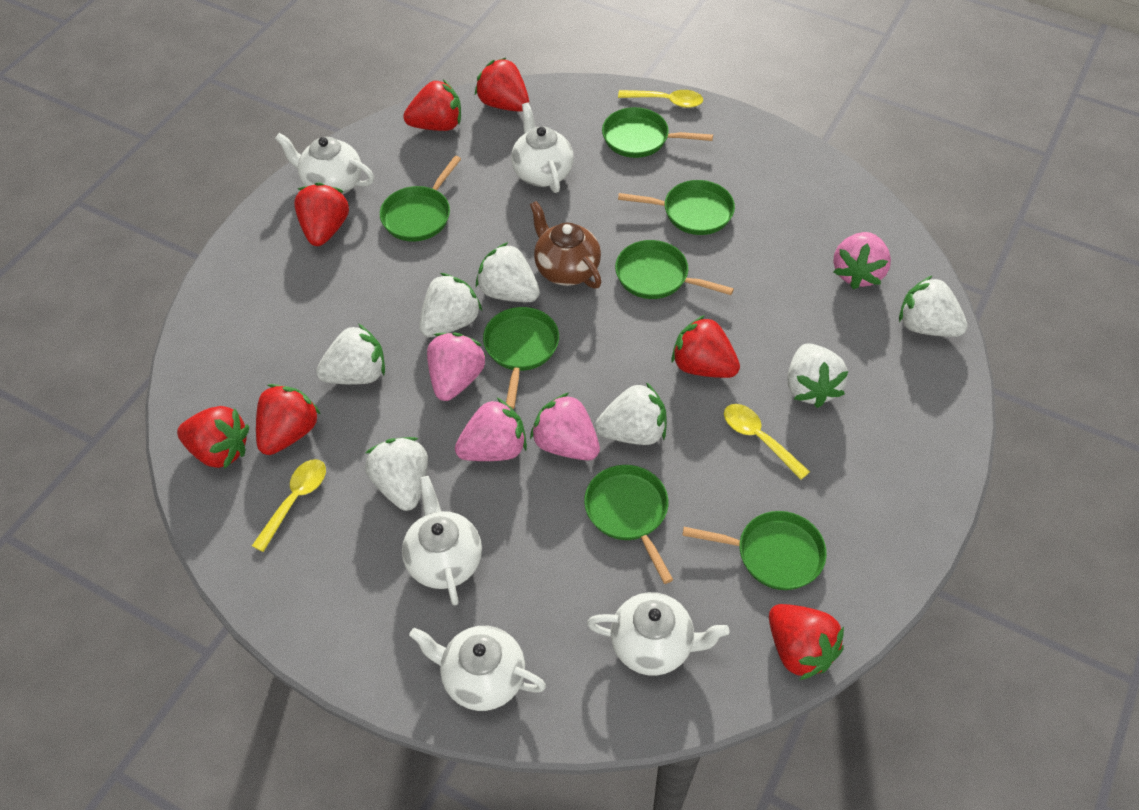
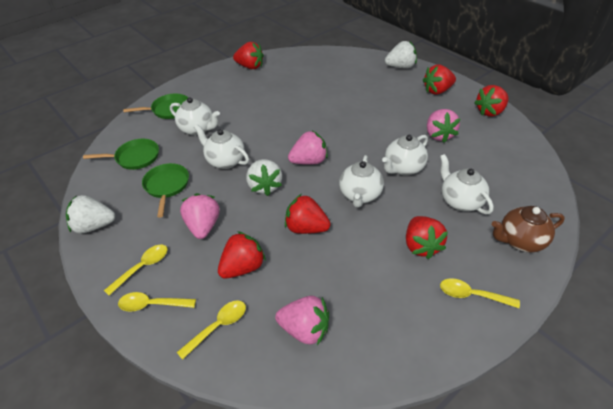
green pan: [380,156,461,242] [483,307,559,409] [584,465,673,584] [602,107,713,158] [615,240,734,299] [618,180,735,235] [682,511,827,590] = 7 -> [83,139,159,170] [123,94,188,119] [142,163,189,217] = 3
red strawberry: [177,406,249,469] [256,384,321,455] [294,182,349,246] [403,79,461,131] [475,58,529,111] [671,315,740,378] [769,604,844,680] = 7 -> [218,231,266,279] [233,42,264,69] [285,194,331,234] [406,216,448,259] [423,65,456,94] [474,85,508,116] = 6
white strawberry: [316,324,385,384] [365,437,428,511] [419,273,482,337] [476,242,540,302] [595,382,667,445] [787,343,848,408] [899,275,968,337] = 7 -> [66,195,115,234] [246,159,282,196] [385,41,417,68] = 3
yellow spoon: [252,459,326,552] [618,90,703,108] [724,404,810,480] = 3 -> [104,245,167,295] [118,292,196,312] [177,300,246,360] [440,278,520,308] = 4

